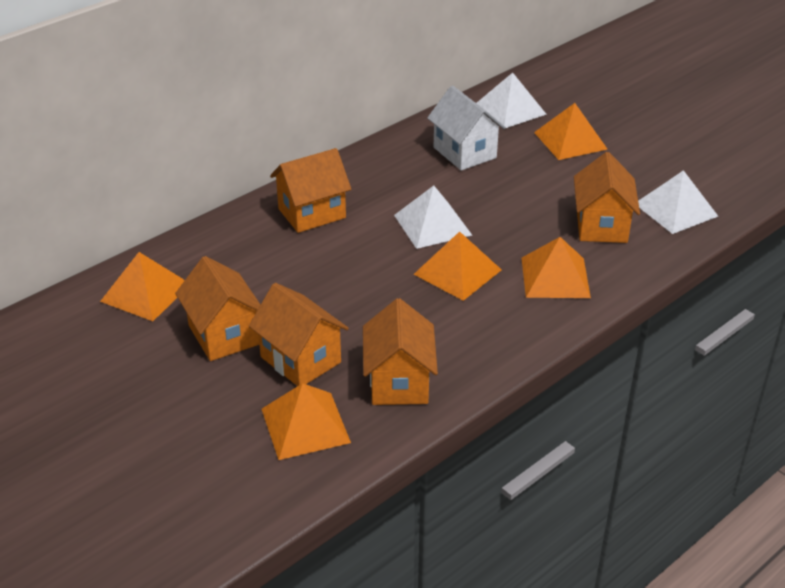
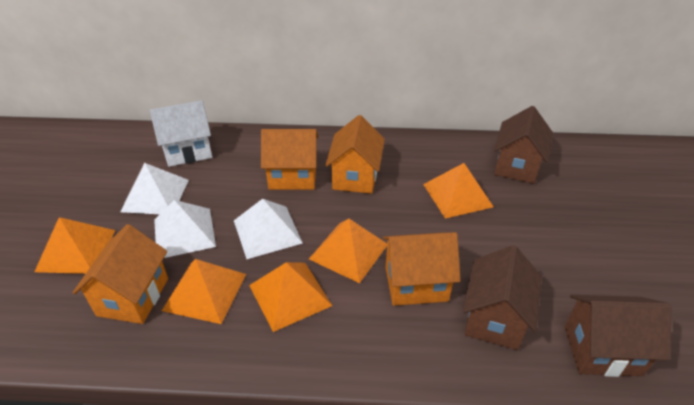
brown house: none = 0 -> [463,245,542,350] [494,106,553,184] [564,295,671,377] = 3
orange house: [175,256,261,361] [249,283,349,386] [270,148,351,233] [363,298,438,405] [574,152,640,243] = 5 -> [73,224,168,324] [261,129,318,190] [325,115,385,194] [383,232,461,306] = 4

